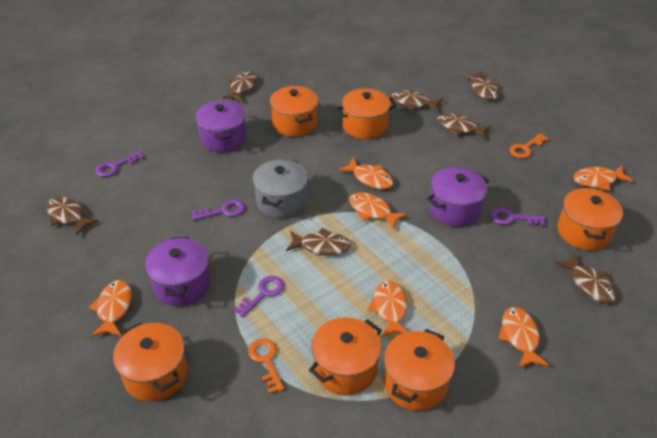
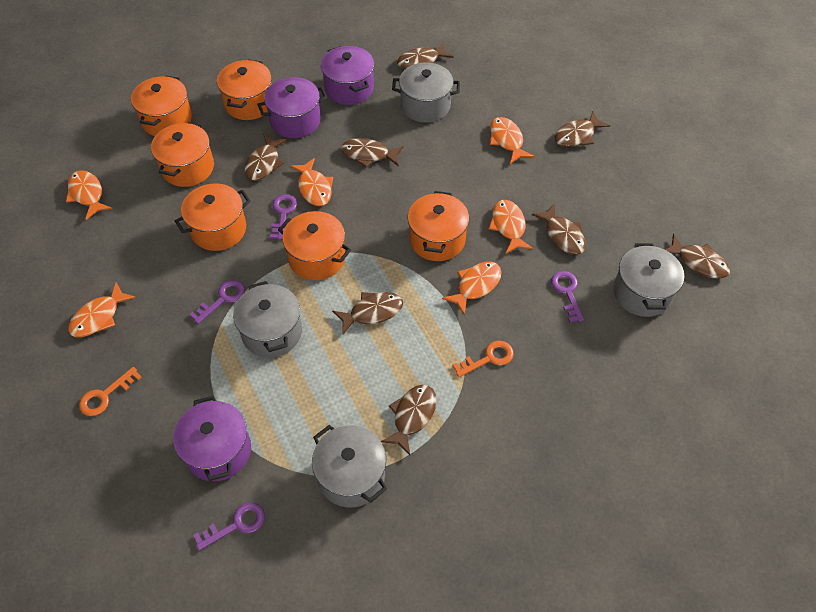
brown fish: [46,197,98,235] [222,71,257,102] [286,228,351,256] [392,90,443,112] [437,114,491,140] [463,71,499,100] [555,253,616,303] = 7 -> [245,134,288,181] [332,292,403,334] [341,138,404,168] [381,385,436,455] [397,43,454,69] [532,204,586,255] [555,112,610,147] [665,234,730,279] = 8
grey pot: [252,159,308,218] = 1 -> [233,281,302,358] [312,425,387,508] [392,62,460,123] [613,243,684,317] = 4

